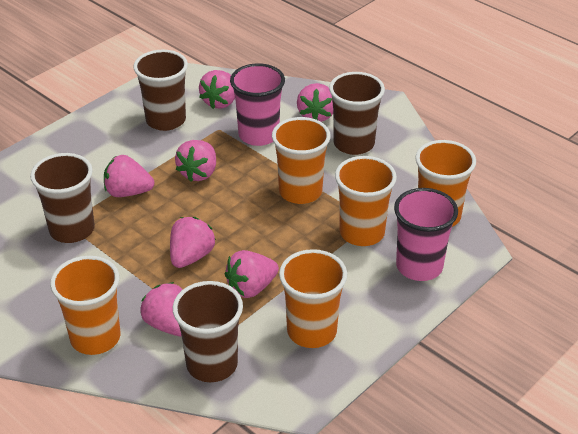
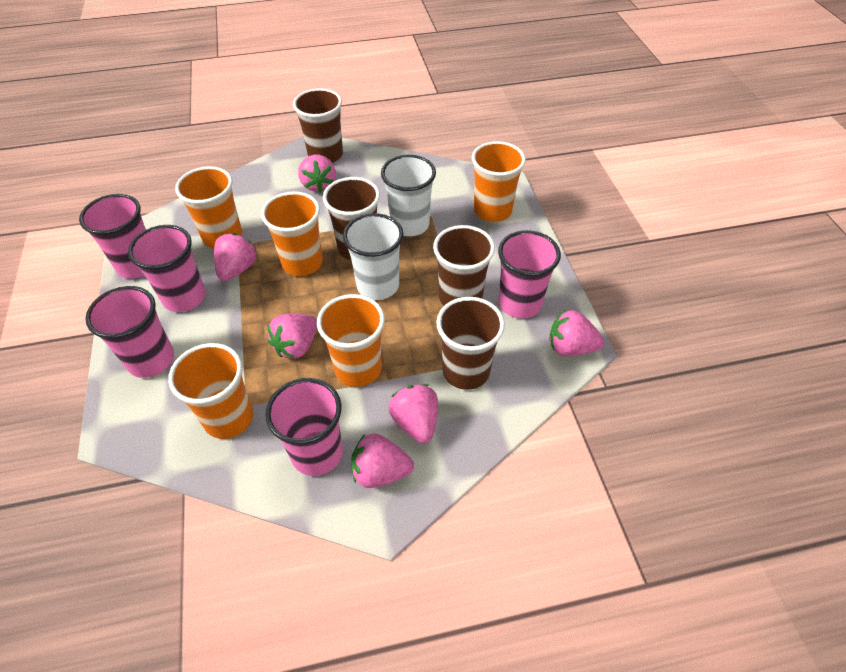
pink cup: [230,63,285,146] [394,188,458,281] = 2 -> [79,194,146,279] [85,286,174,378] [128,225,206,312] [265,378,343,476] [498,230,561,319] = 5
pink strawberry: [104,155,154,197] [140,282,183,336] [170,217,216,268] [175,140,216,182] [199,70,235,109] [225,250,279,298] [297,83,333,122] = 7 -> [214,233,257,281] [268,314,317,359] [298,155,336,193] [351,433,414,488] [388,384,438,444] [549,310,604,356] = 6
white cup: none = 0 -> [343,213,404,300] [381,155,436,236] = 2

